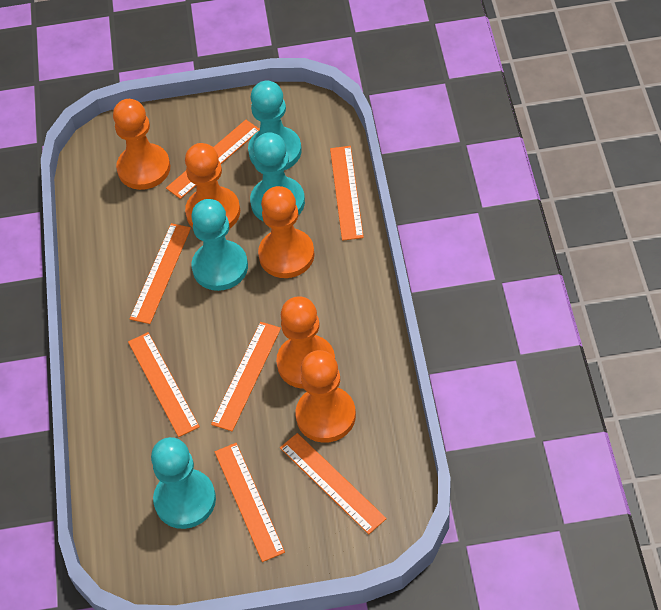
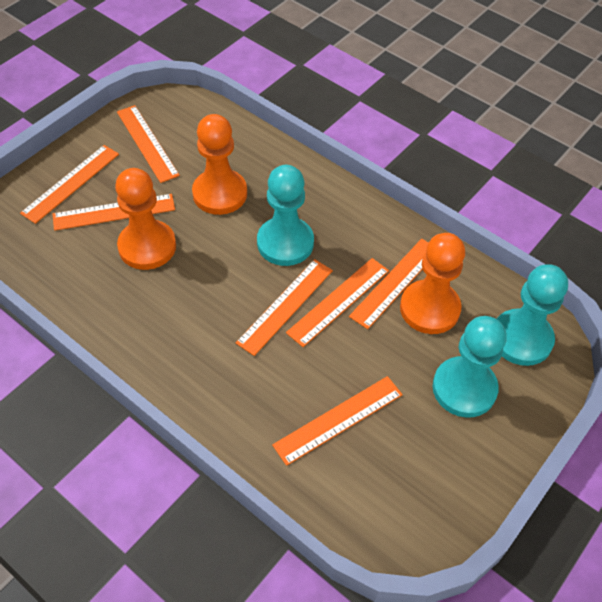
orange pawn: [113,99,170,190] [185,143,240,229] [258,186,315,278] [276,297,335,389] [296,350,356,443] = 5 -> [115,168,176,270] [192,114,247,215] [400,233,465,334] = 3
turquoise pawn: [151,437,216,529] [191,199,248,291] [248,81,302,170] [250,132,305,222] = 4 -> [257,165,314,266] [432,316,507,418] [497,264,568,366] = 3

